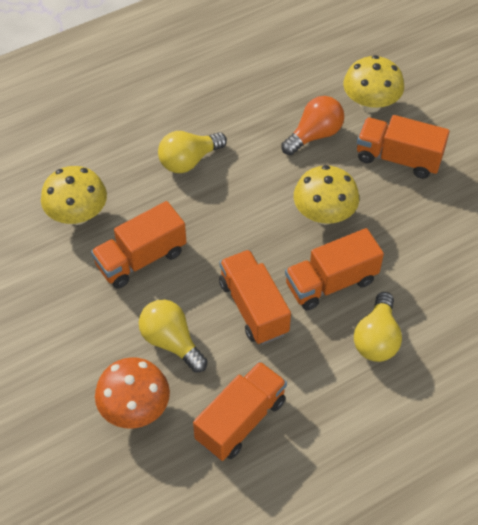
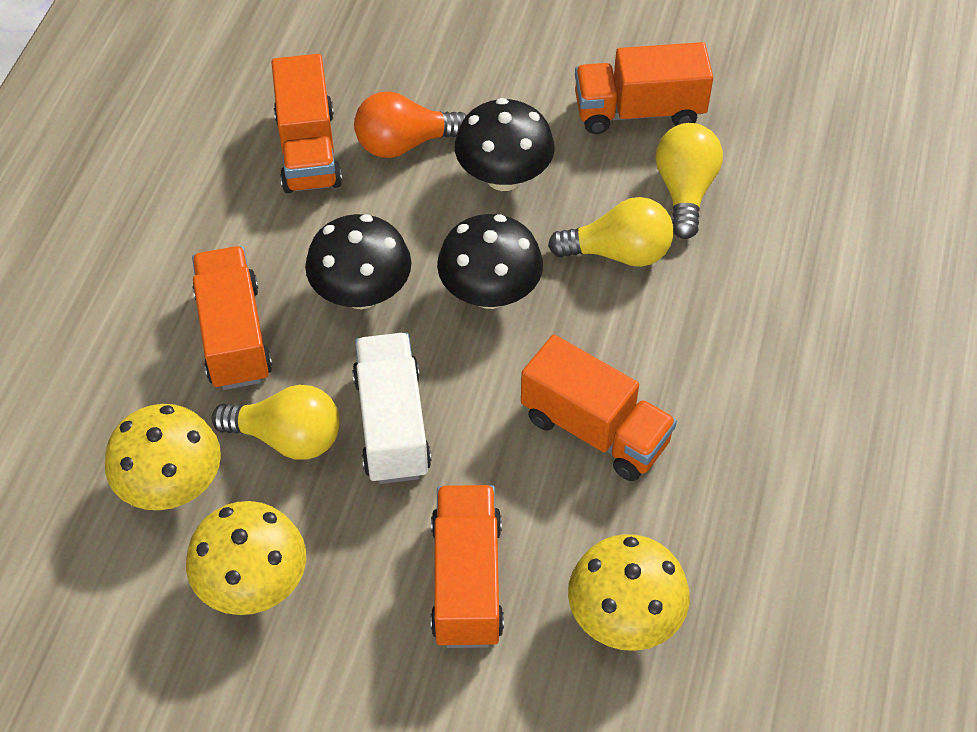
black mushroom: none = 0 -> [305,214,411,309] [437,214,543,309] [455,98,555,191] = 3
orange mushroom: [95,357,170,429] = 1 -> none = 0
white truck: none = 0 -> [352,333,432,484] = 1

